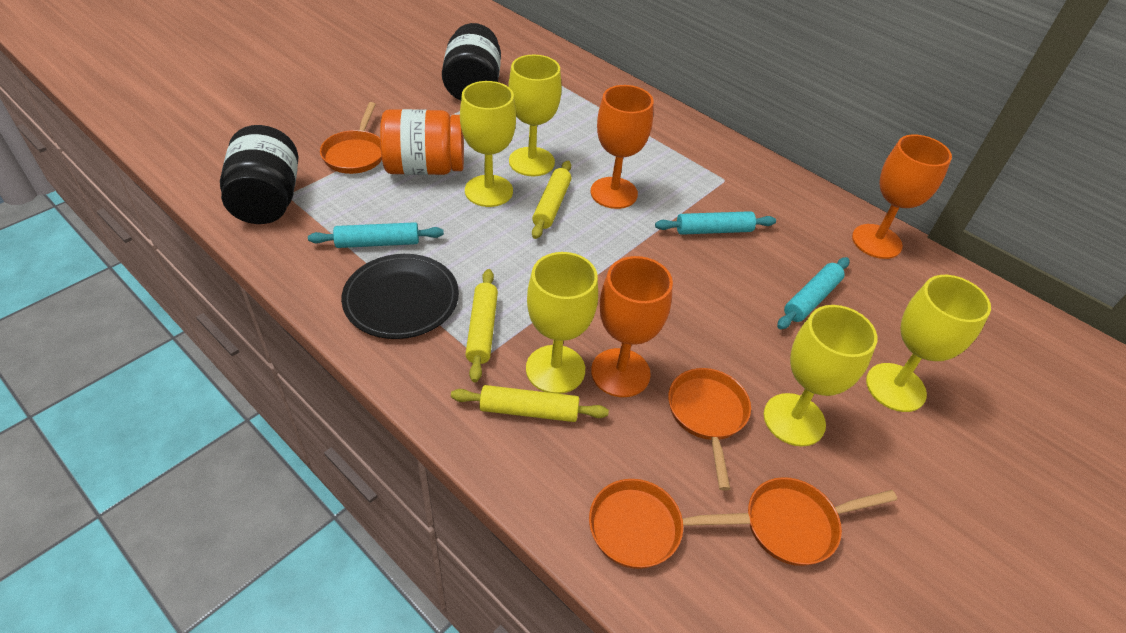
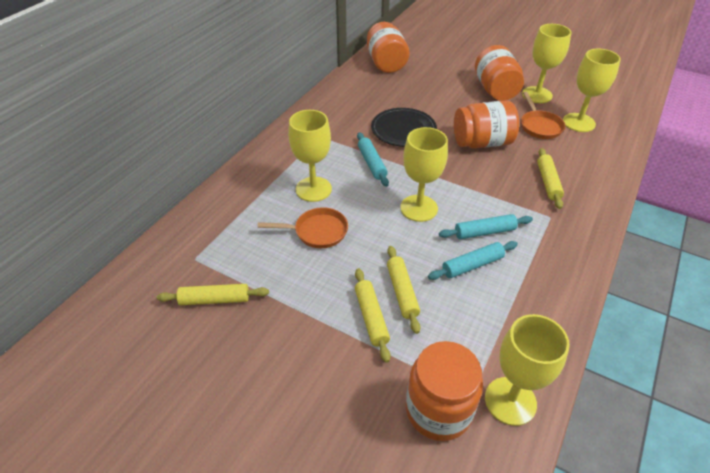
black jar: [220,125,298,224] [442,23,501,100] = 2 -> none = 0
orange goblet: [590,85,653,209] [591,256,673,397] [852,134,952,259] = 3 -> none = 0
orange jar: [380,109,464,175] = 1 -> [367,22,409,73] [406,341,483,441] [454,100,519,148] [475,45,524,101] = 4
orange pan: [320,102,382,174] [589,479,750,569] [668,368,751,491] [748,477,897,566] = 4 -> [257,207,348,248] [521,92,565,139] = 2
yellow rolling pin: [451,385,609,422] [465,269,498,382] [532,161,571,239] = 3 -> [156,284,269,305] [355,268,391,363] [387,246,421,334] [537,148,564,209] = 4

